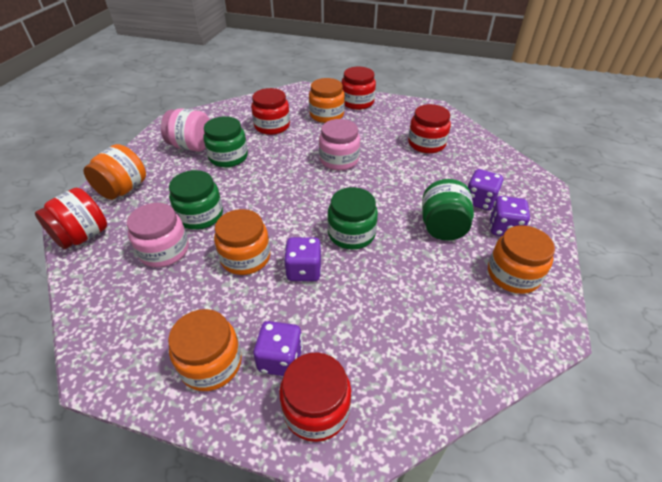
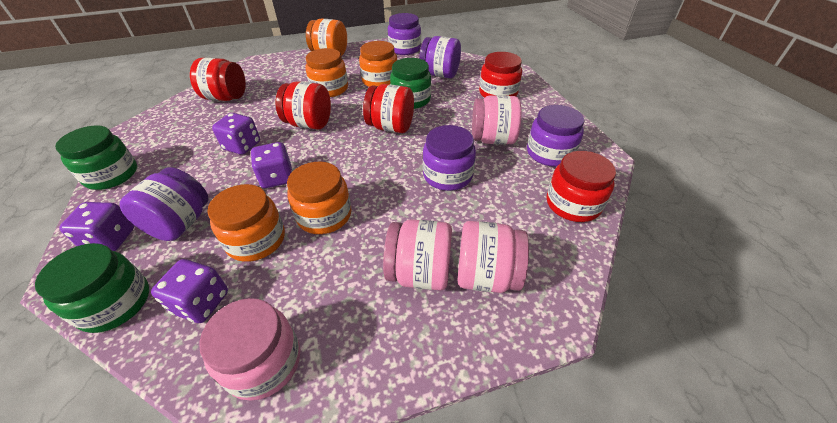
green jar: [169,170,223,230] [203,116,248,167] [327,187,378,250] [422,179,474,241] = 4 -> [35,243,149,333] [55,125,137,190] [390,58,431,109] = 3
pink jar: [127,203,189,267] [161,108,209,152] [319,119,360,170] = 3 -> [199,298,300,401] [383,219,452,290] [458,221,529,293] [472,95,521,145] = 4
purple jar: none = 0 -> [120,167,208,241] [388,13,421,55] [419,36,461,78] [423,125,476,191] [527,105,584,167] = 5

